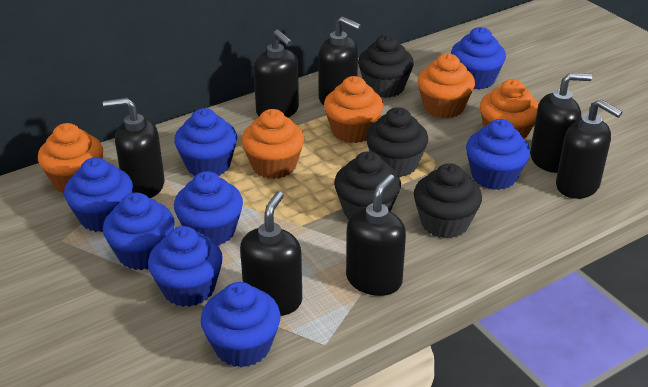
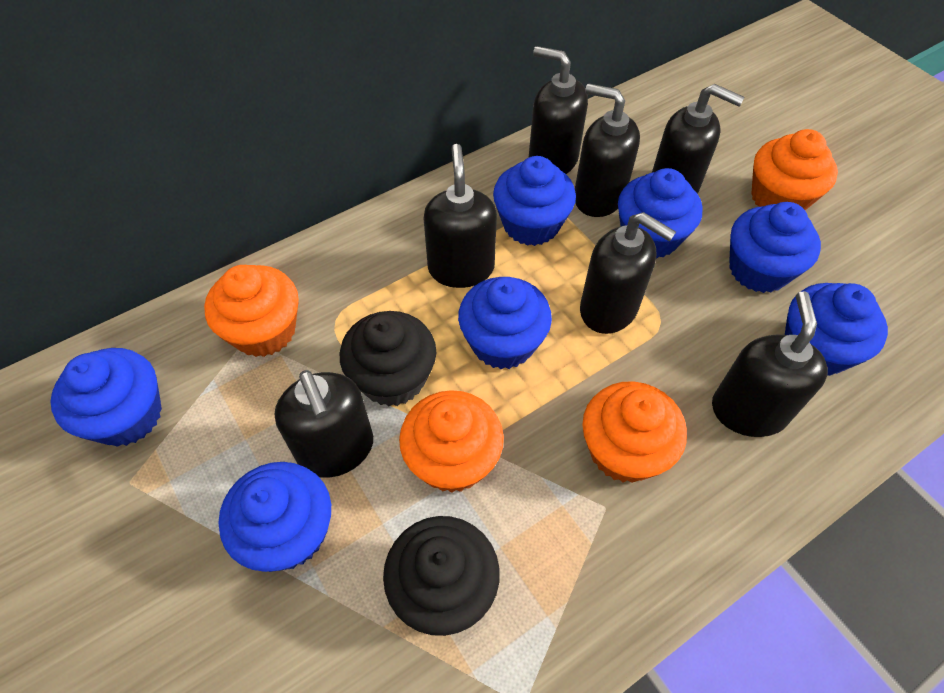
black cupcake: [334,151,401,219] [358,35,414,98] [366,107,428,177] [414,163,482,238] = 4 -> [340,311,436,406] [383,516,500,636] = 2
blue cupcake: [64,157,133,232] [103,192,175,270] [148,226,223,307] [174,108,237,176] [174,171,243,246] [201,282,281,367] [451,27,506,90] [466,119,530,190] = 8 -> [51,348,162,447] [218,462,331,572] [458,277,552,369] [493,156,576,246] [618,168,703,259] [729,202,821,293] [785,283,888,376] = 7
orange cupcake: [38,123,103,193] [242,109,304,179] [324,76,383,143] [417,54,475,118] [480,79,539,140] = 5 -> [204,265,299,357] [399,390,504,493] [582,381,687,483] [751,129,838,210] = 4

